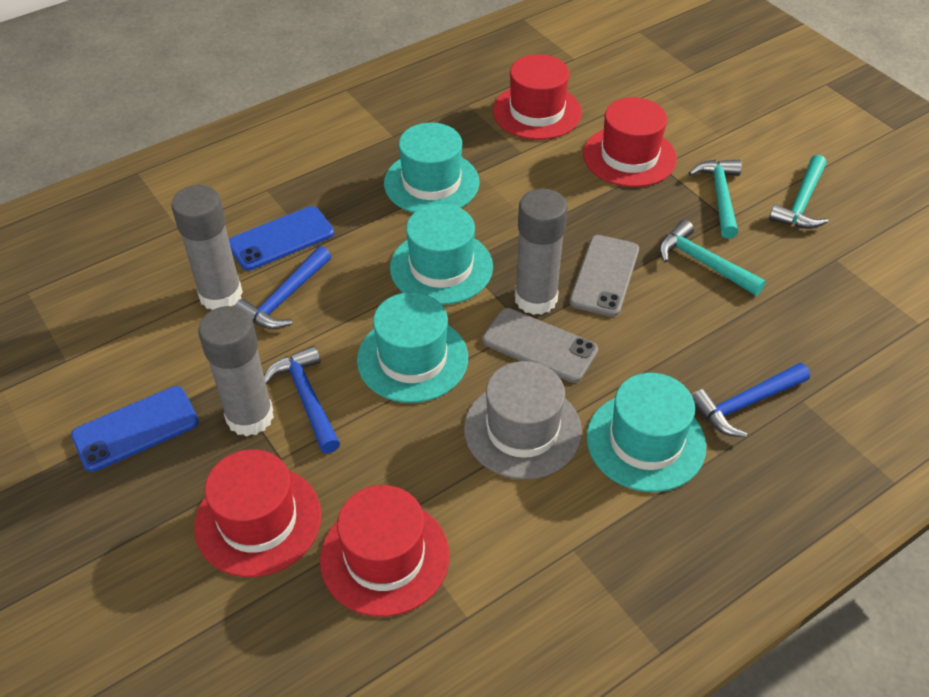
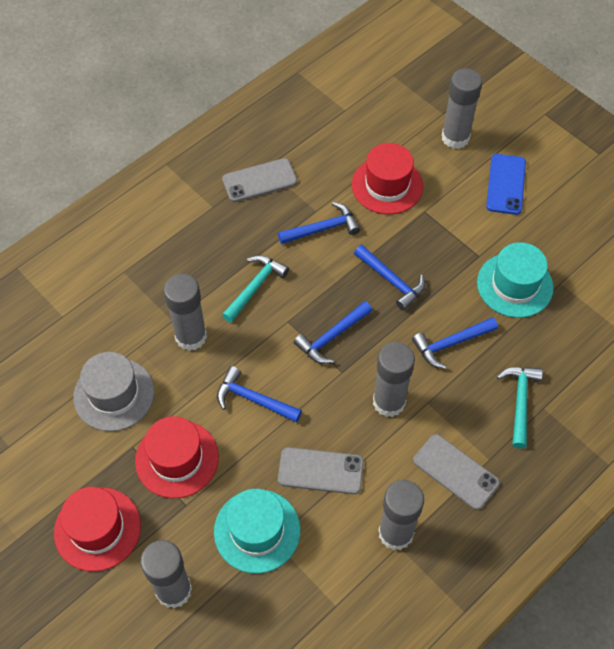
blue hammer: [234,246,331,329] [264,346,340,453] [692,363,810,437] = 3 -> [217,366,302,423] [278,202,360,244] [294,301,372,364] [354,245,425,311] [412,317,498,369] = 5
blue phone: [71,386,199,472] [229,206,334,271] = 2 -> [486,154,526,215] = 1
grey glue stick: [171,185,243,310] [198,306,274,437] [515,189,568,315] = 3 -> [141,540,192,609] [164,274,207,351] [373,342,415,417] [378,480,424,550] [442,68,482,149] = 5
grey phone: [482,308,598,383] [570,235,639,317] = 2 -> [222,158,297,202] [278,447,364,494] [413,434,500,510] = 3
red hat: [194,449,321,577] [320,485,449,617] [493,54,582,140] [583,97,677,187] = 4 -> [54,487,141,572] [135,416,219,498] [352,143,423,215] = 3
turquoise hammer: [659,220,766,296] [688,160,742,238] [769,155,828,229] = 3 -> [222,255,289,323] [497,367,543,449] = 2
turquoise hat: [357,292,468,403] [384,123,479,213] [390,204,493,305] [587,373,706,492] = 4 -> [214,489,300,573] [477,242,553,318] = 2

